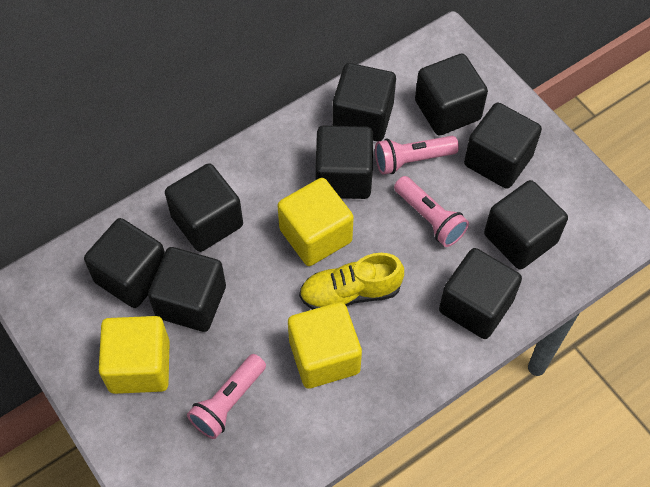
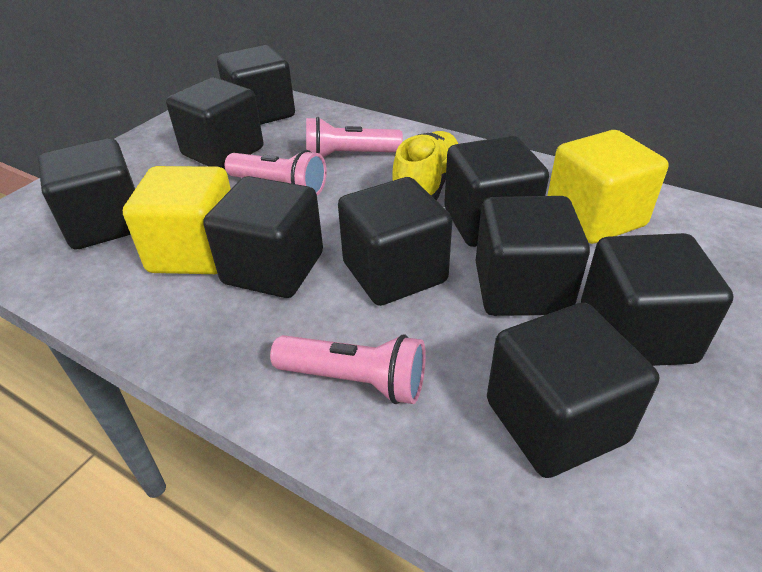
yellow cube: [99,316,170,394] [278,178,354,266] [288,302,362,389] = 3 -> [123,166,231,274] [547,130,669,244] = 2

